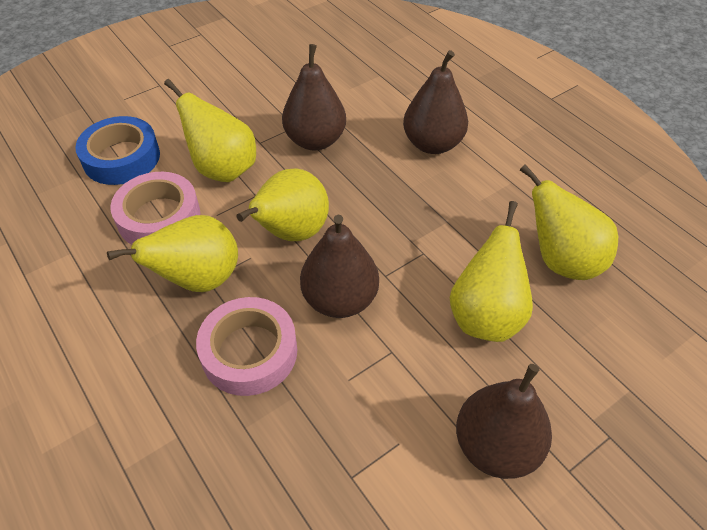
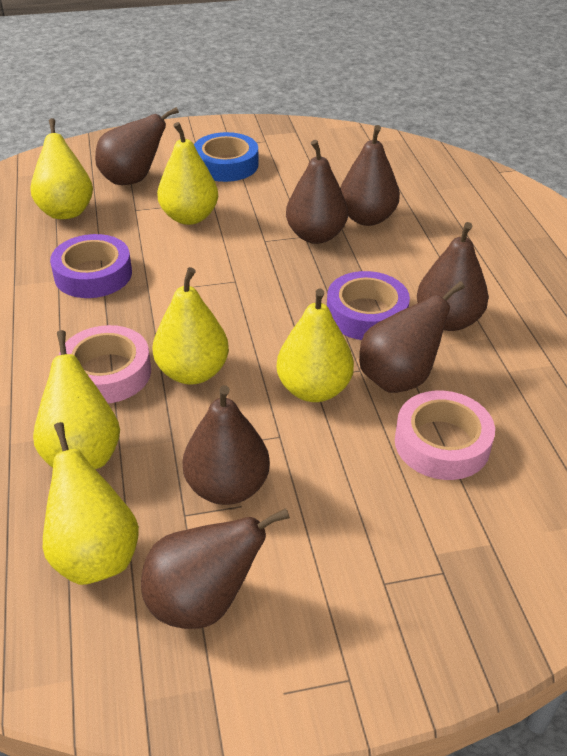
brown pear: [282,44,346,150] [300,215,379,318] [403,50,468,154] [456,364,552,479] = 4 -> [95,107,179,185] [141,508,290,629] [182,385,270,505] [286,140,348,244] [340,125,400,226] [359,281,465,393] [417,222,489,331] = 7
purple tape: none = 0 -> [50,234,132,298] [327,271,410,340] = 2
yellow pear: [107,215,238,292] [164,79,256,182] [236,168,329,241] [450,201,533,342] [520,165,618,280] = 5 -> [30,118,93,219] [33,330,120,469] [43,422,139,585] [153,267,229,384] [157,122,218,225] [277,288,354,402] = 6

